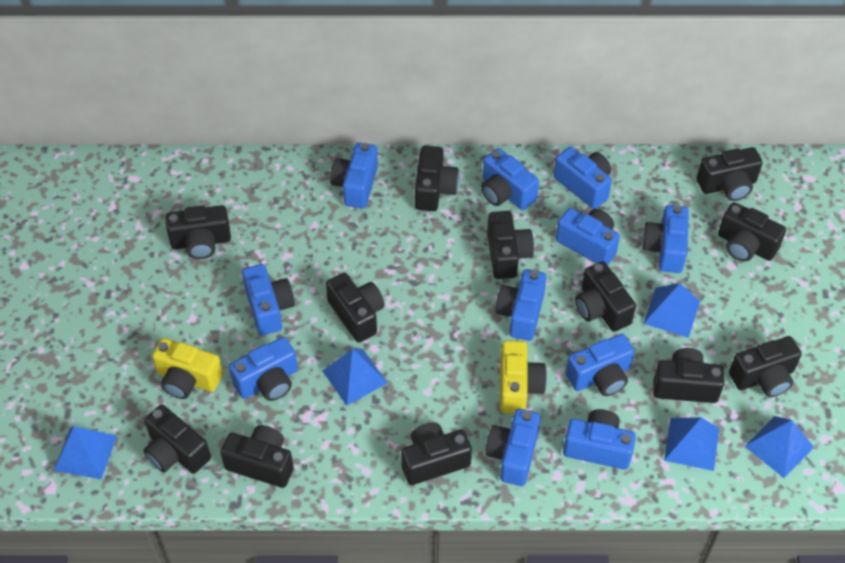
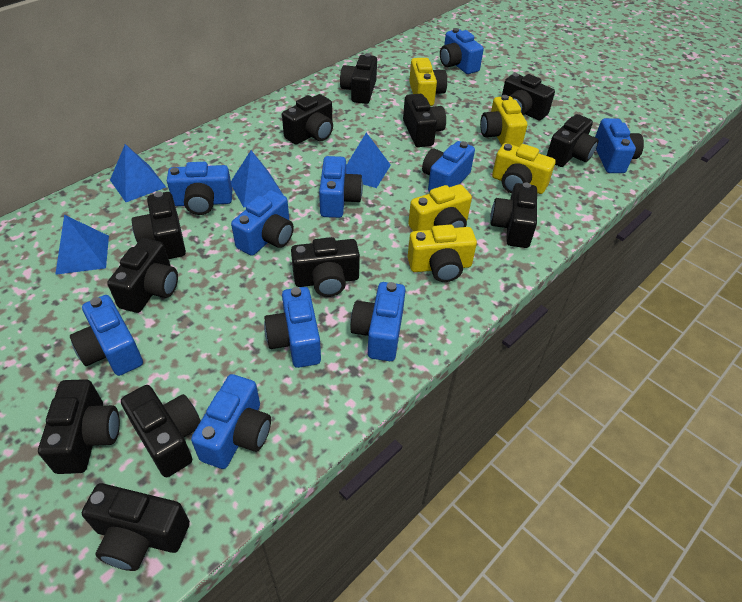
blue camera: [229,337,298,401] [242,264,295,335] [330,142,378,209] [481,148,539,210] [485,409,541,486] [495,269,547,341] [554,147,612,209] [556,208,620,265] [563,409,636,470] [566,334,635,396] [642,205,689,273] = 11 -> [70,295,143,376] [167,162,232,215] [191,374,271,469] [231,190,294,256] [264,287,321,368] [319,156,363,218] [350,282,405,361] [422,141,475,193] [440,28,484,74] [595,118,644,173] = 10
blue pyramid: [54,427,117,479] [323,349,387,406] [643,283,700,338] [664,417,719,471] [745,416,814,478] = 5 -> [55,215,109,275] [110,144,166,202] [231,150,284,208] [346,133,391,188] = 4
yellow camera: [152,338,223,399] [500,340,547,414] = 2 -> [408,184,472,231] [408,225,477,282] [409,58,447,106] [480,95,527,147] [492,143,555,194] = 5

